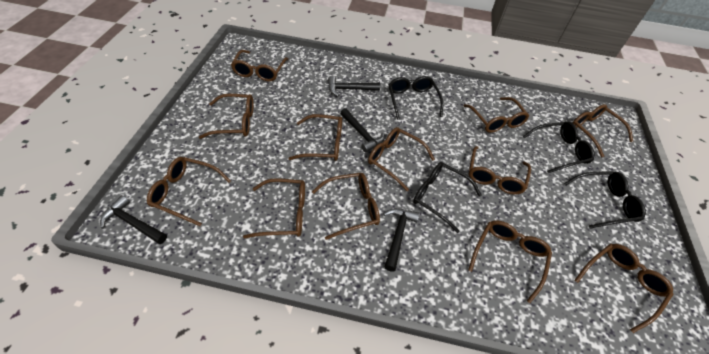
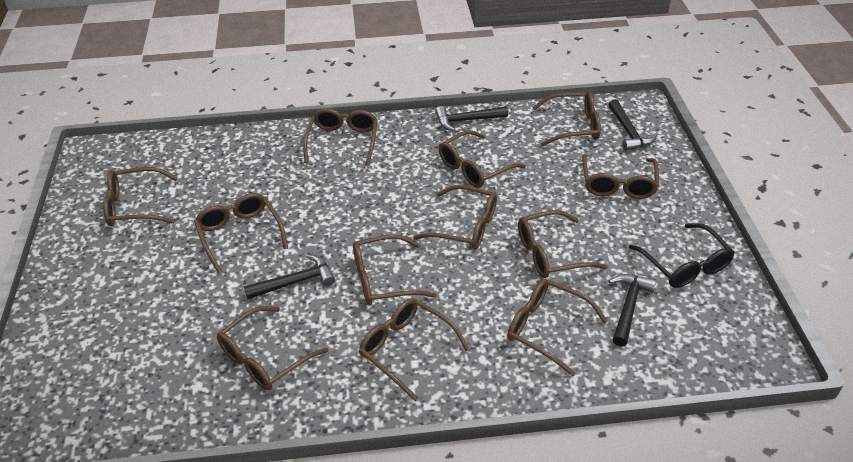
black glasses: [388,76,443,120] [413,162,481,233] [523,122,595,173] [564,172,646,229] = 4 -> [629,223,735,288] = 1

